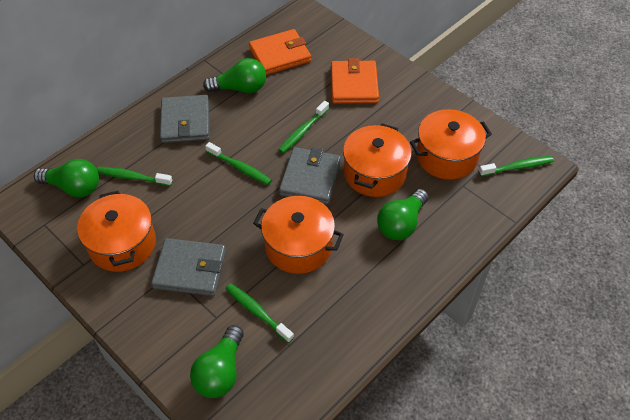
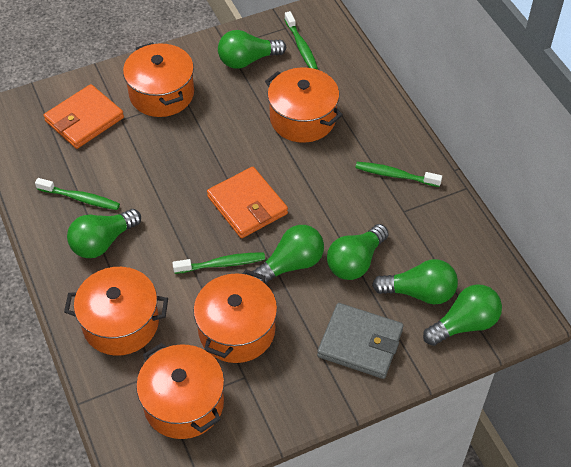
green light bulb: [34,159,99,197] [190,325,244,398] [203,58,266,93] [377,189,429,240] = 4 -> [67,209,141,258] [218,30,286,69] [252,225,324,283] [327,224,389,280] [372,259,458,304] [423,284,502,346] = 6
green toothbrush: [97,167,173,186] [205,142,272,185] [226,283,294,343] [278,101,329,153] [479,156,554,177] = 5 -> [35,178,120,210] [172,252,265,274] [284,11,318,70] [355,162,442,187] = 4
grey wallet: [151,238,226,296] [160,95,210,143] [279,147,341,205] = 3 -> [317,303,404,379] = 1
orange pot: [77,191,156,272] [253,196,344,274] [343,123,412,197] [410,109,492,180] = 4 -> [64,267,168,356] [123,42,194,117] [136,343,224,439] [193,270,277,363] [265,67,343,143] = 5

